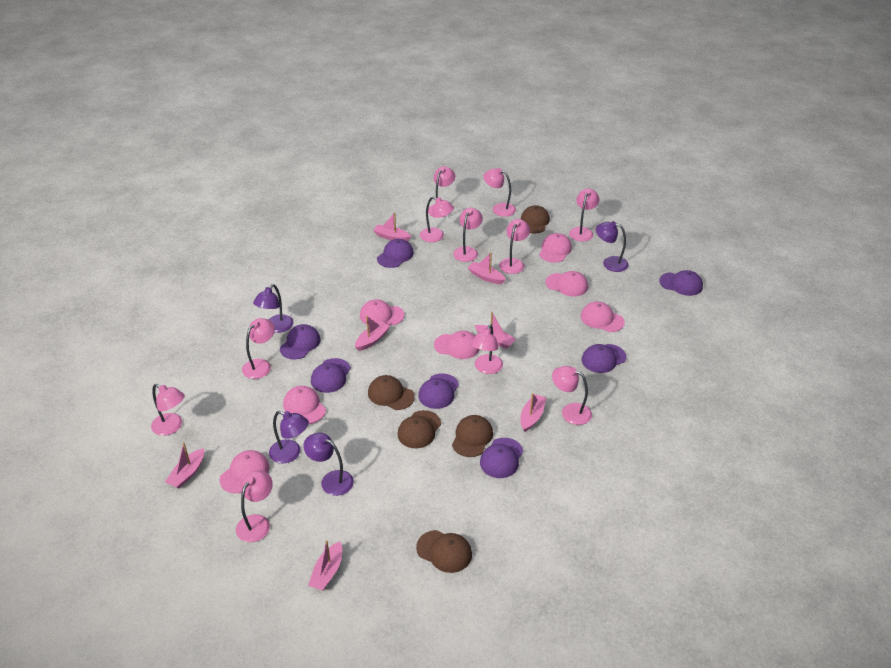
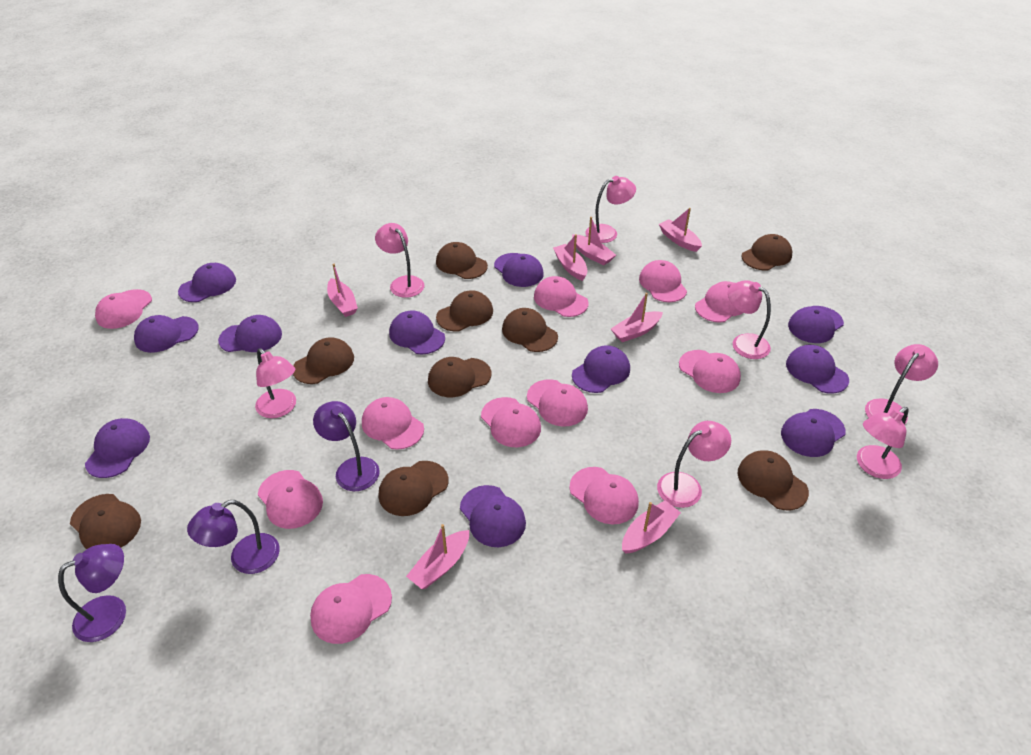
brown cap: [368,375,415,410] [397,410,441,448] [416,530,472,573] [452,415,493,457] [521,205,550,234] = 5 -> [70,494,141,549] [293,337,354,384] [378,461,449,516] [428,357,492,397] [436,242,488,279] [436,290,493,331] [502,308,558,352] [738,450,809,510] [741,234,792,270] = 9
pink cap: [219,450,270,493] [283,386,326,424] [360,300,404,325] [434,331,480,359] [539,233,572,263] [546,271,588,296] [581,301,625,332] = 7 -> [95,289,152,329] [258,470,323,529] [310,574,392,644] [362,397,424,450] [481,397,541,447] [527,379,588,427] [534,276,588,317] [570,467,639,524] [639,260,687,302] [679,350,741,393] [695,281,743,323] = 11
pink lamp: [151,384,185,436] [236,470,273,542] [242,318,275,379] [420,197,454,242] [428,166,455,218] [453,208,483,262] [471,324,503,374] [483,168,516,217] [499,219,530,274] [552,366,592,425] [569,189,599,241] = 11 -> [255,348,296,418] [375,223,424,298] [585,176,636,243] [657,421,731,508] [728,280,771,359] [857,407,908,479] [865,344,938,425] = 7
purple cap: [280,324,321,359] [311,358,351,393] [377,239,414,268] [418,373,459,409] [480,438,523,478] [582,344,626,373] [659,270,703,296] = 7 -> [85,418,150,478] [134,315,199,353] [178,263,236,302] [218,315,282,352] [389,310,445,354] [460,485,526,547] [494,253,544,287] [572,345,630,393] [781,409,846,457] [786,345,849,394] [788,306,844,343] = 11
purple lamp: [253,284,293,333] [269,411,309,463] [303,433,354,496] [596,221,629,272] = 4 -> [58,544,126,642] [187,500,280,574] [313,401,380,491] = 3

